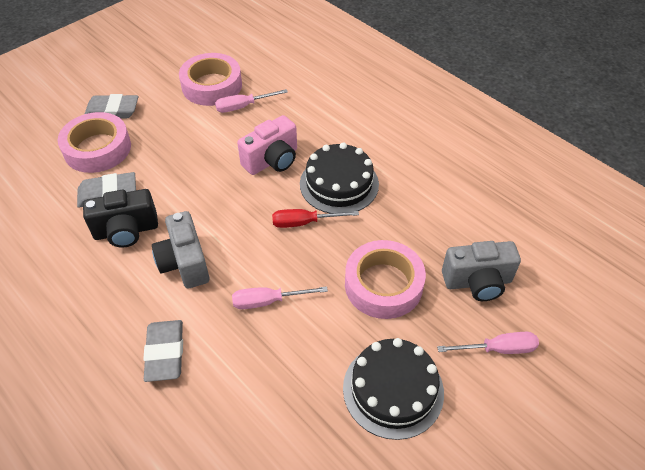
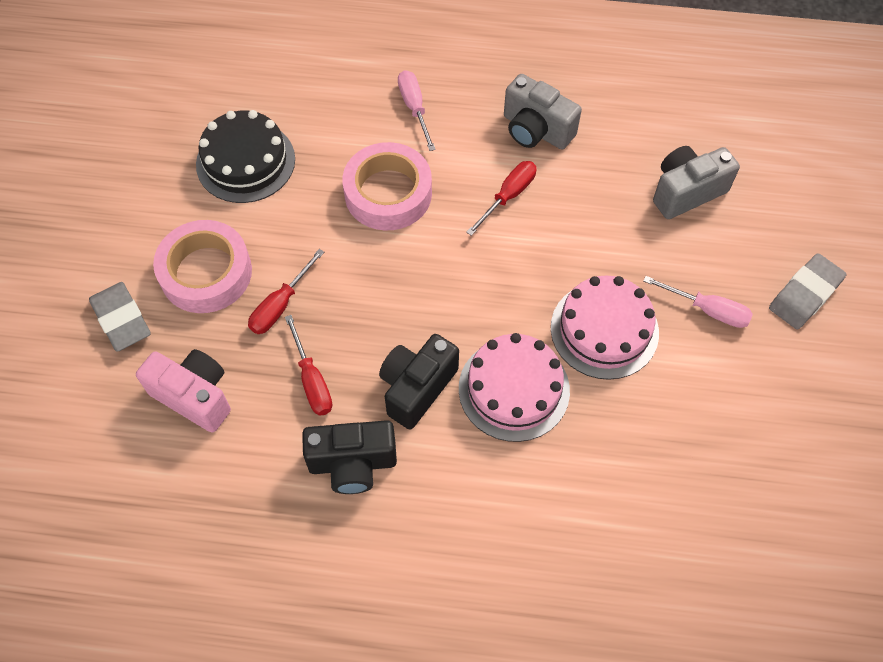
black cake: [300,143,379,213] [343,338,444,440] = 2 -> [196,110,295,203] = 1
black camera: [83,189,158,247] = 1 -> [302,420,397,494] [379,334,459,430] = 2
grey eraser: [77,172,136,208] [85,94,138,118] [143,320,183,382] = 3 -> [89,282,151,352] [769,253,847,329] = 2
pink cake: none = 0 -> [459,333,570,442] [551,276,659,380] = 2
pink screwdriver: [215,89,288,113] [232,286,328,309] [437,332,539,354] = 3 -> [398,70,436,151] [643,276,753,328] = 2
pink tape: [58,112,131,173] [179,53,242,106] [345,240,426,319] = 3 -> [153,220,252,313] [342,142,432,231] = 2
red screwdriver: [272,209,359,228] = 1 -> [248,249,324,334] [285,315,333,416] [466,161,537,236] = 3

